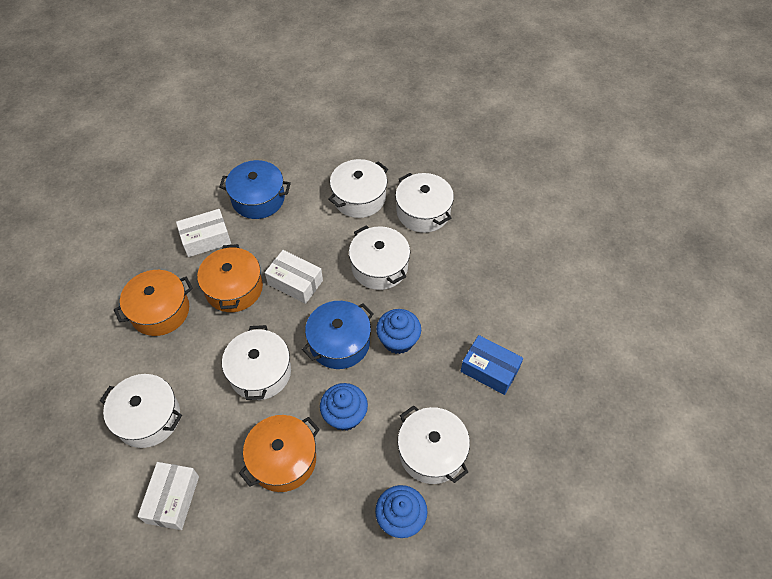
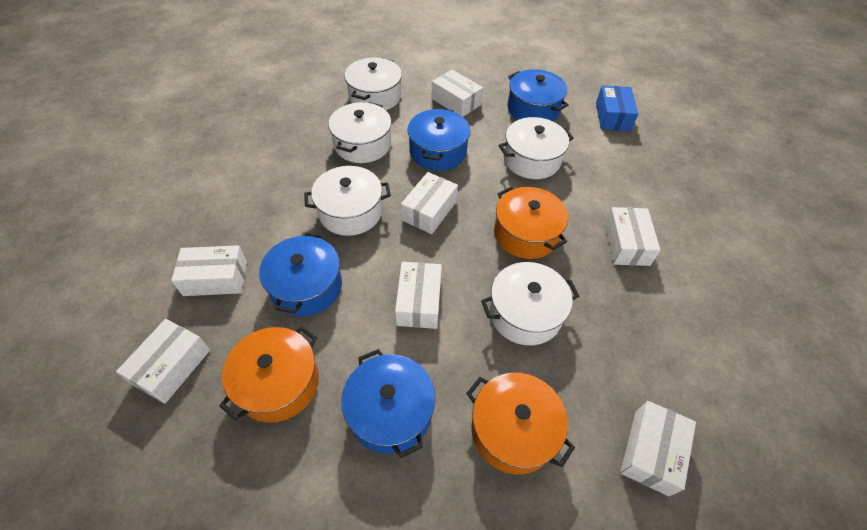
blue cupcake: [320,383,368,431] [375,485,428,538] [376,309,421,354] = 3 -> none = 0
blue pot: [219,160,291,219] [302,301,374,369] = 2 -> [259,232,342,317] [341,349,435,458] [407,108,471,171] [507,69,569,121] = 4
white box: [138,462,199,530] [176,209,231,257] [265,250,323,304] = 3 -> [116,319,210,404] [171,246,247,296] [395,262,442,329] [401,172,458,234] [432,70,483,117] [604,207,661,266] [620,401,696,496] = 7
white pot: [100,374,182,448] [222,325,291,400] [328,159,388,218] [349,225,410,290] [395,173,454,233] [398,405,470,484] = 6 -> [304,166,391,236] [329,102,392,163] [345,57,402,110] [481,262,579,345] [499,117,574,179] = 5

